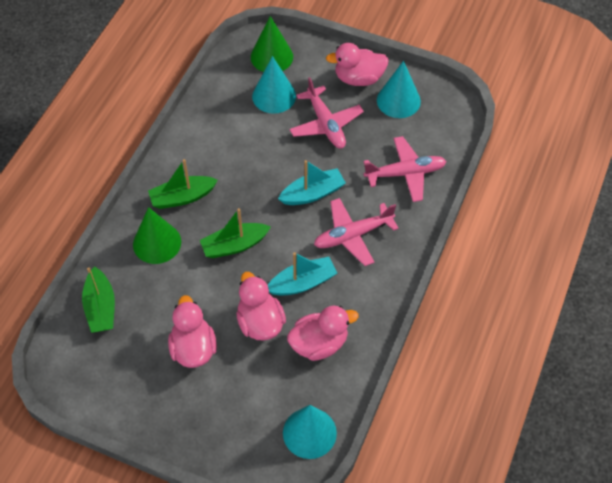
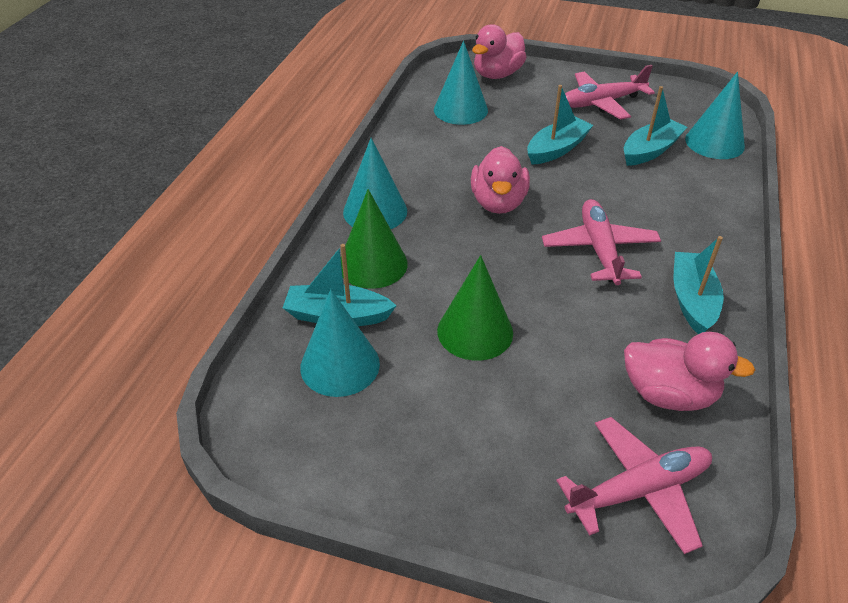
green boat: [82,266,115,333] [148,159,218,209] [200,208,271,258] = 3 -> none = 0
pink duck: [168,295,217,368] [236,272,286,340] [287,306,359,361] [326,43,389,86] = 4 -> [471,146,530,214] [472,24,527,79] [624,332,755,411] = 3
turquoise boat: [268,252,337,296] [278,160,346,205] = 2 -> [283,244,397,326] [527,85,593,165] [624,86,687,166] [674,236,724,334] = 4
turquoise cone: [252,56,296,114] [283,405,337,459] [377,61,421,118] = 3 -> [300,289,380,397] [343,138,407,229] [434,41,488,125] [685,72,745,159] = 4

